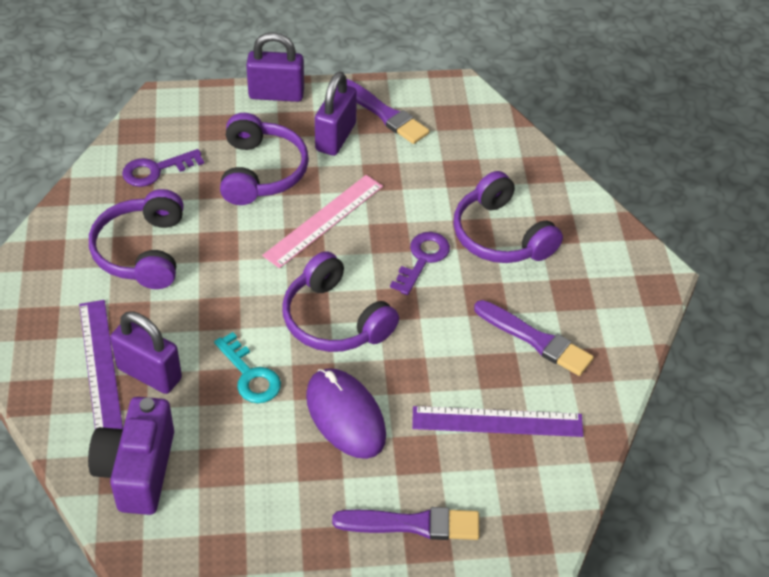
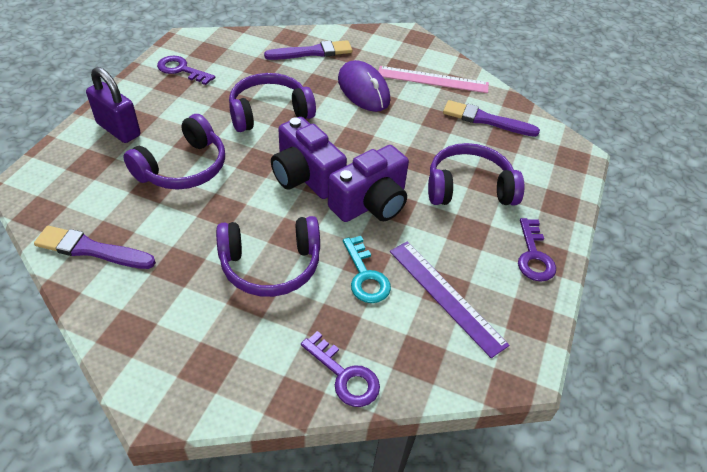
purple camera: [88,397,174,515] = 1 -> [271,117,347,199] [328,145,409,222] = 2
purple key: [122,149,204,187] [390,232,450,295] = 2 -> [157,56,215,85] [301,331,380,407] [518,218,556,282] = 3
purple padlock: [110,312,182,394] [246,32,304,102] [315,72,357,156] = 3 -> [86,67,140,143] = 1
purple ruler: [79,300,123,429] [412,406,583,437] = 2 -> [390,242,509,358] = 1

